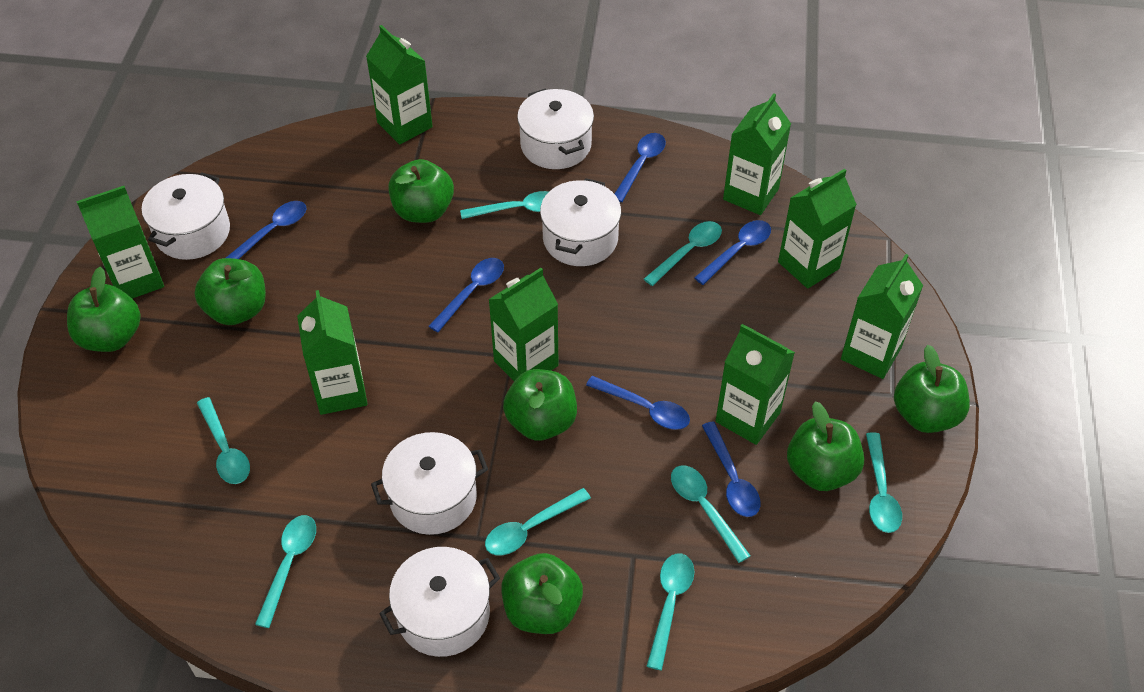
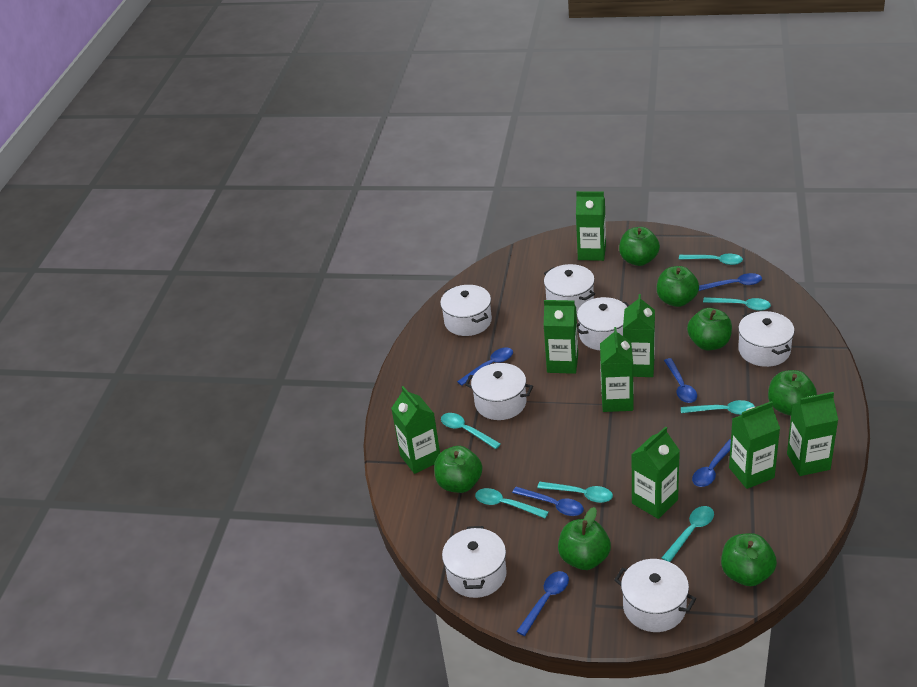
turquoise spoon: [197,397,250,484] [255,515,316,628] [460,191,548,219] [485,488,591,555] [644,221,722,286] [647,553,695,670] [671,465,751,563] [866,432,902,533] = 8 -> [441,413,501,449] [475,488,548,518] [537,482,613,503] [662,506,714,562] [679,254,743,265] [681,400,755,415] [703,297,771,311] = 7
white pot: [142,172,230,260] [371,432,488,535] [379,547,500,657] [517,88,594,169] [540,178,621,266] = 5 -> [440,285,492,336] [442,526,507,598] [465,363,533,420] [544,264,595,313] [577,297,630,350] [614,559,696,632] [738,311,795,367] = 7

